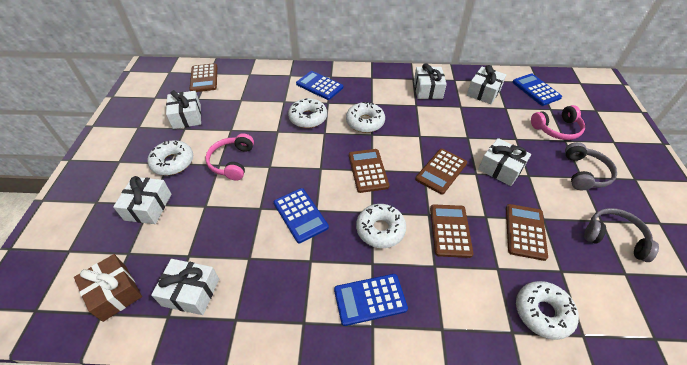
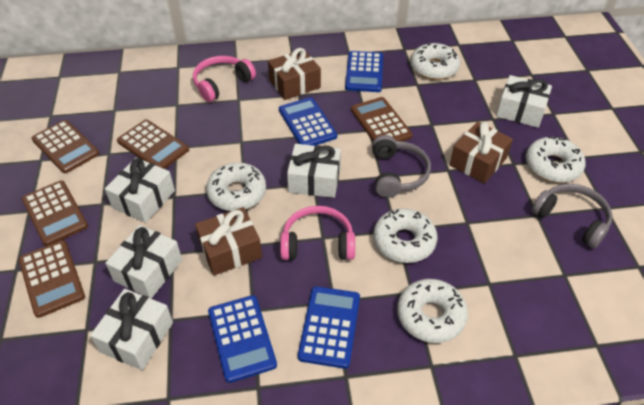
brown gift: [74,254,142,322] = 1 -> [195,207,262,276] [268,48,321,100] [450,122,513,184] = 3
white gift: [113,176,171,224] [151,259,219,315] [166,90,201,129] [414,63,447,99] [467,65,506,104] [478,138,531,186] = 6 -> [90,289,173,370] [105,158,175,223] [105,225,182,299] [287,144,341,198] [496,75,552,128] = 5

